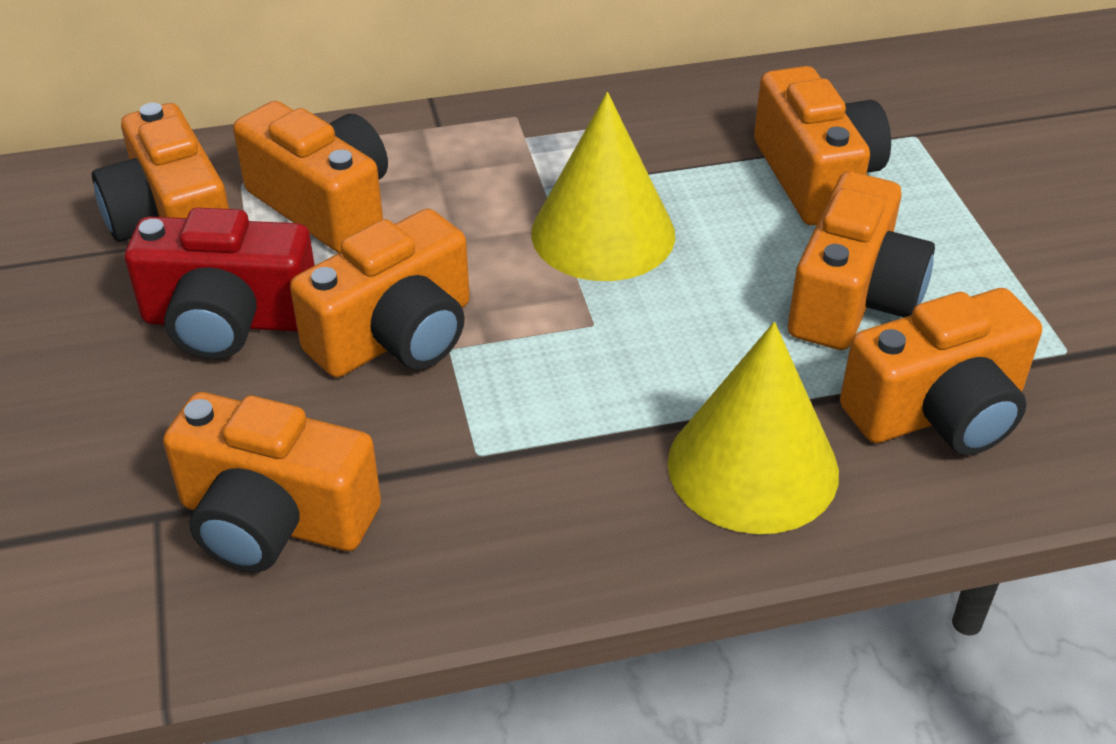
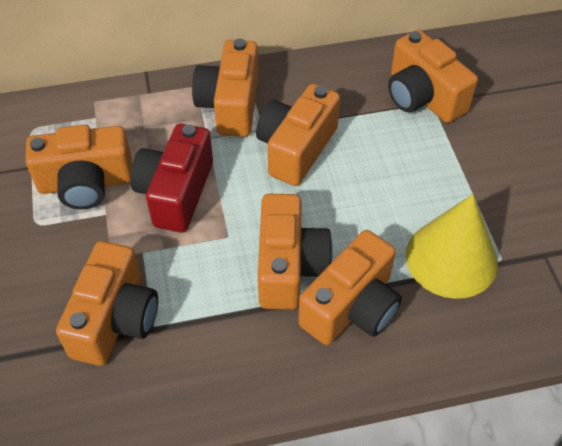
yellow cone: [531,92,675,281] [668,322,839,534] = 2 -> [406,194,498,299] = 1

